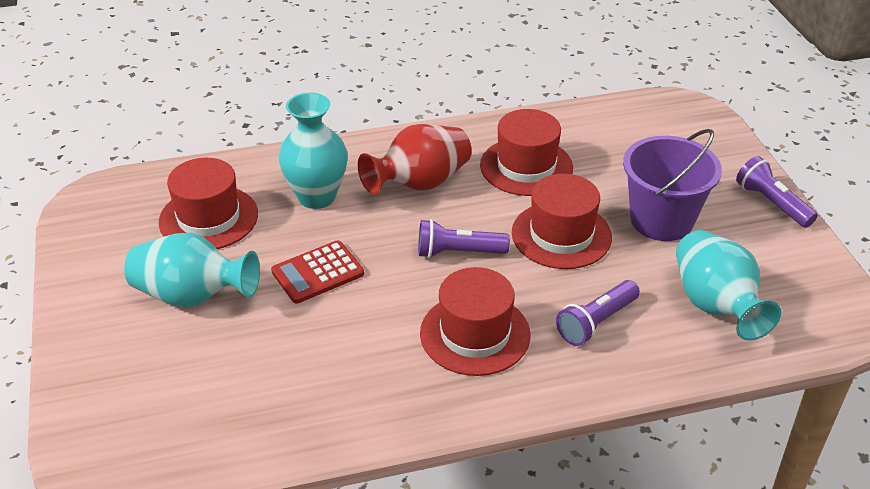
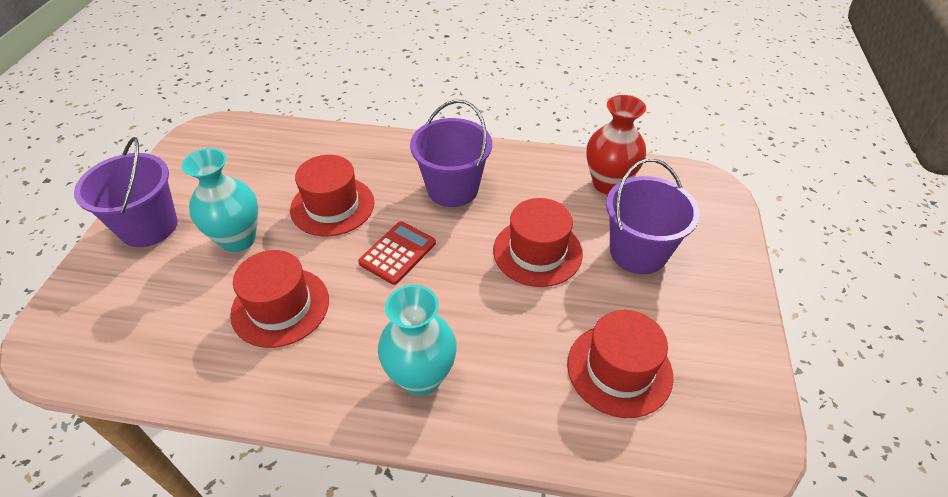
purple bucket: [623,129,722,241] = 1 -> [74,137,178,247] [410,100,492,207] [606,159,700,274] = 3
purple flashlight: [418,219,510,258] [556,280,640,346] [736,156,818,228] = 3 -> none = 0
turquoise vase: [124,232,260,308] [278,93,348,209] [676,230,781,341] = 3 -> [181,148,258,252] [378,285,457,396] = 2

